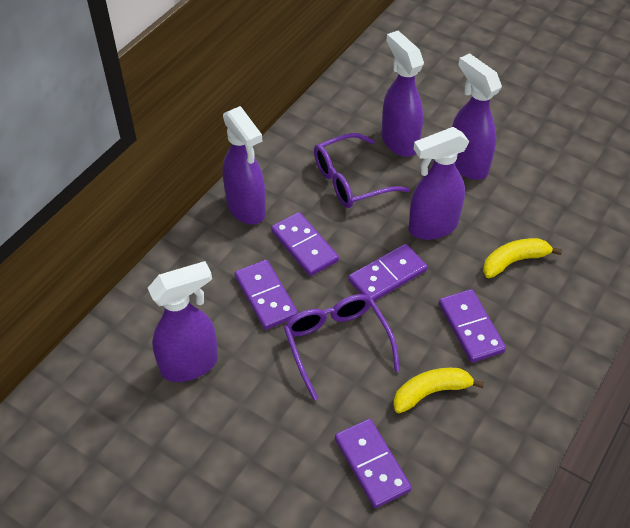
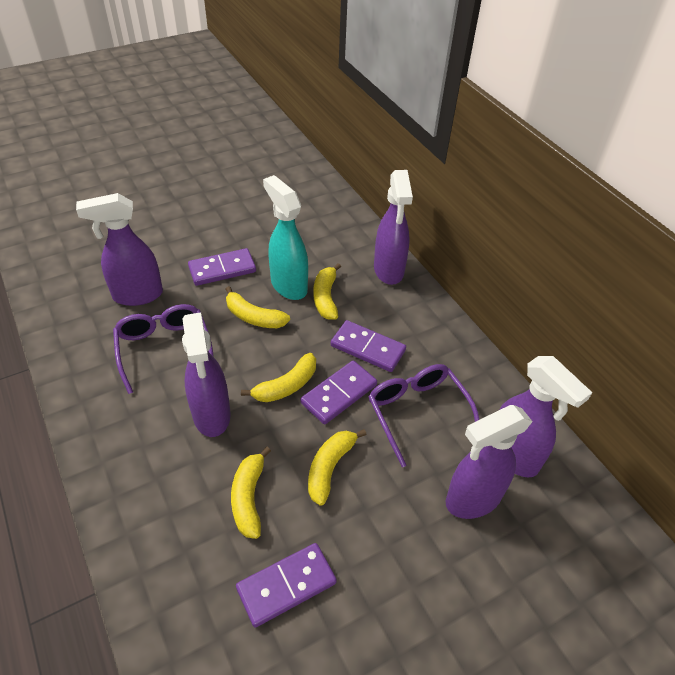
purple domino: [235,260,298,330] [271,212,339,276] [335,419,412,508] [348,244,427,301] [439,289,506,363] = 5 -> [188,248,256,286] [236,543,337,628] [301,360,377,424] [331,320,406,372] = 4
turquoise spray bottle: none = 0 -> [263,175,308,300] = 1
yellow banana: [393,368,484,413] [483,238,562,278] = 2 -> [226,286,290,328] [231,447,271,539] [241,353,316,402] [308,429,367,506] [313,263,341,320] = 5

